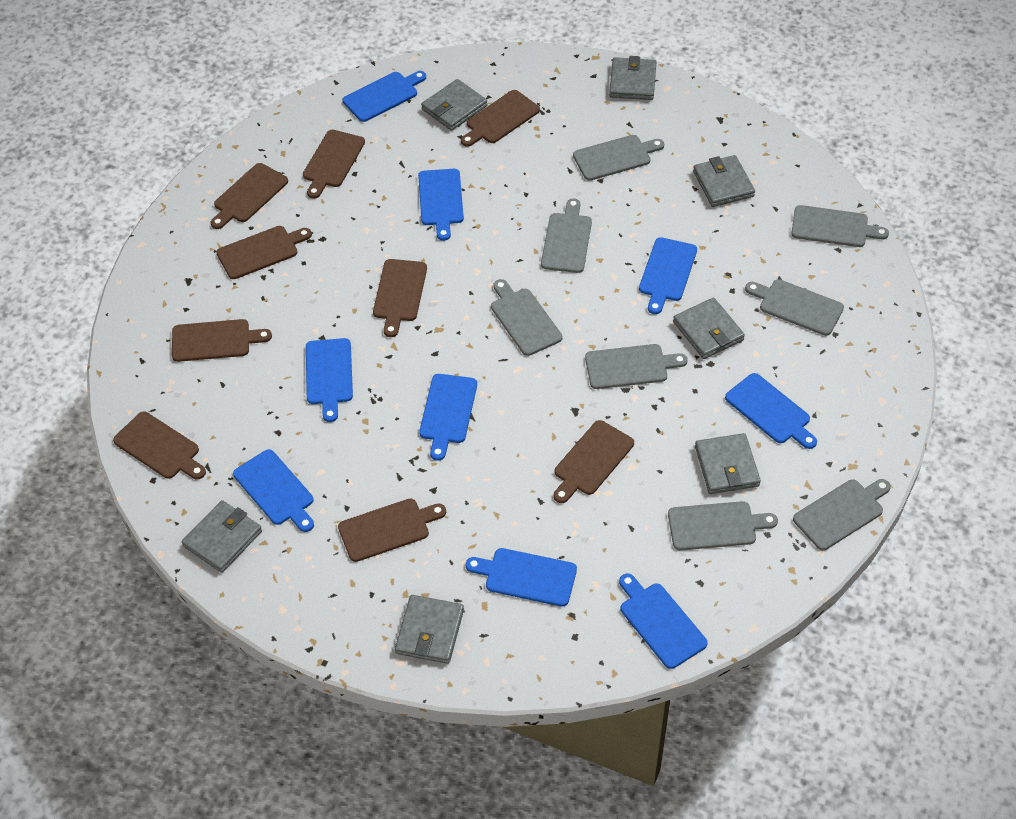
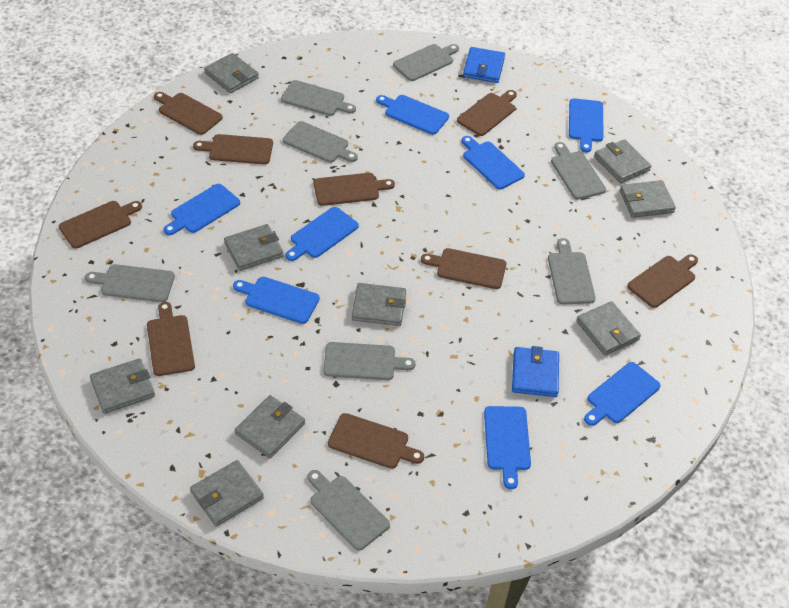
blue cutting board: [233,449,314,532] [306,338,353,422] [343,71,426,122] [418,169,464,241] [419,374,477,461] [466,548,577,607] [619,574,708,669] [639,237,697,314] [725,373,817,449] = 9 -> [164,184,240,235] [233,277,320,324] [285,207,359,261] [376,95,449,135] [462,136,525,189] [484,406,531,489] [569,98,603,152] [584,362,661,426] = 8
blue wallet: none = 0 -> [463,47,505,83] [512,346,559,397] = 2
grey wallet: [182,500,262,573] [395,595,464,664] [421,79,487,131] [609,56,656,100] [673,298,745,359] [693,155,755,207] [695,433,761,494] = 7 -> [90,358,155,414] [190,460,264,527] [204,53,259,93] [224,224,284,271] [235,395,305,458] [352,283,406,326] [576,301,641,355] [594,139,651,183] [620,180,676,218] = 9

